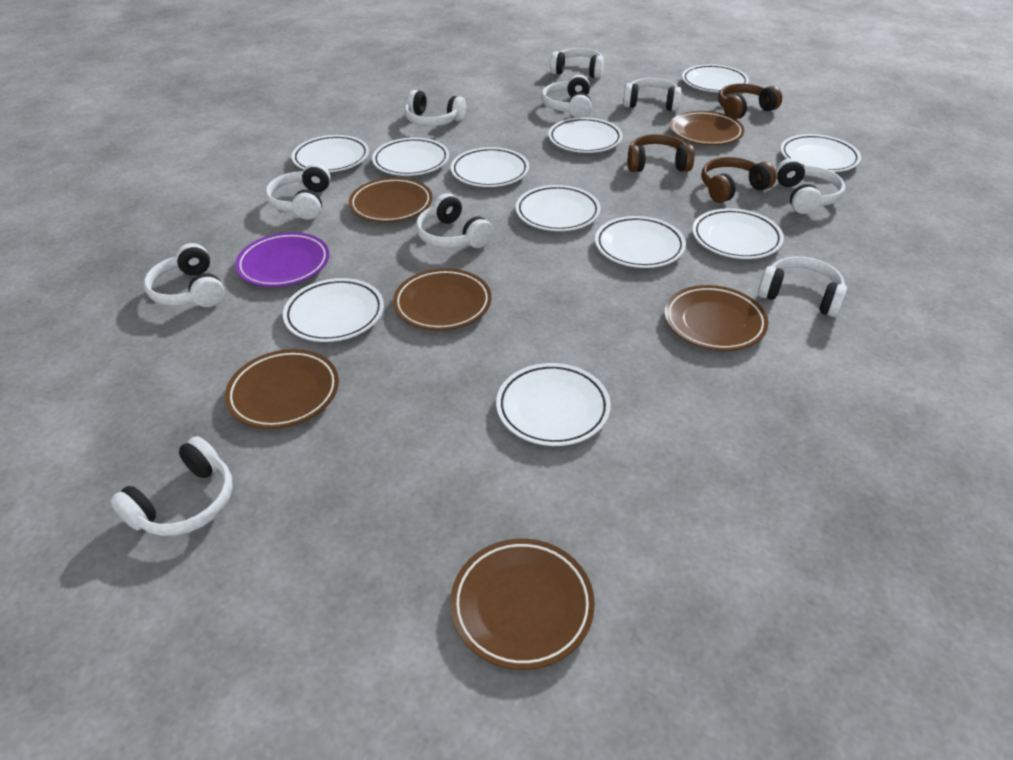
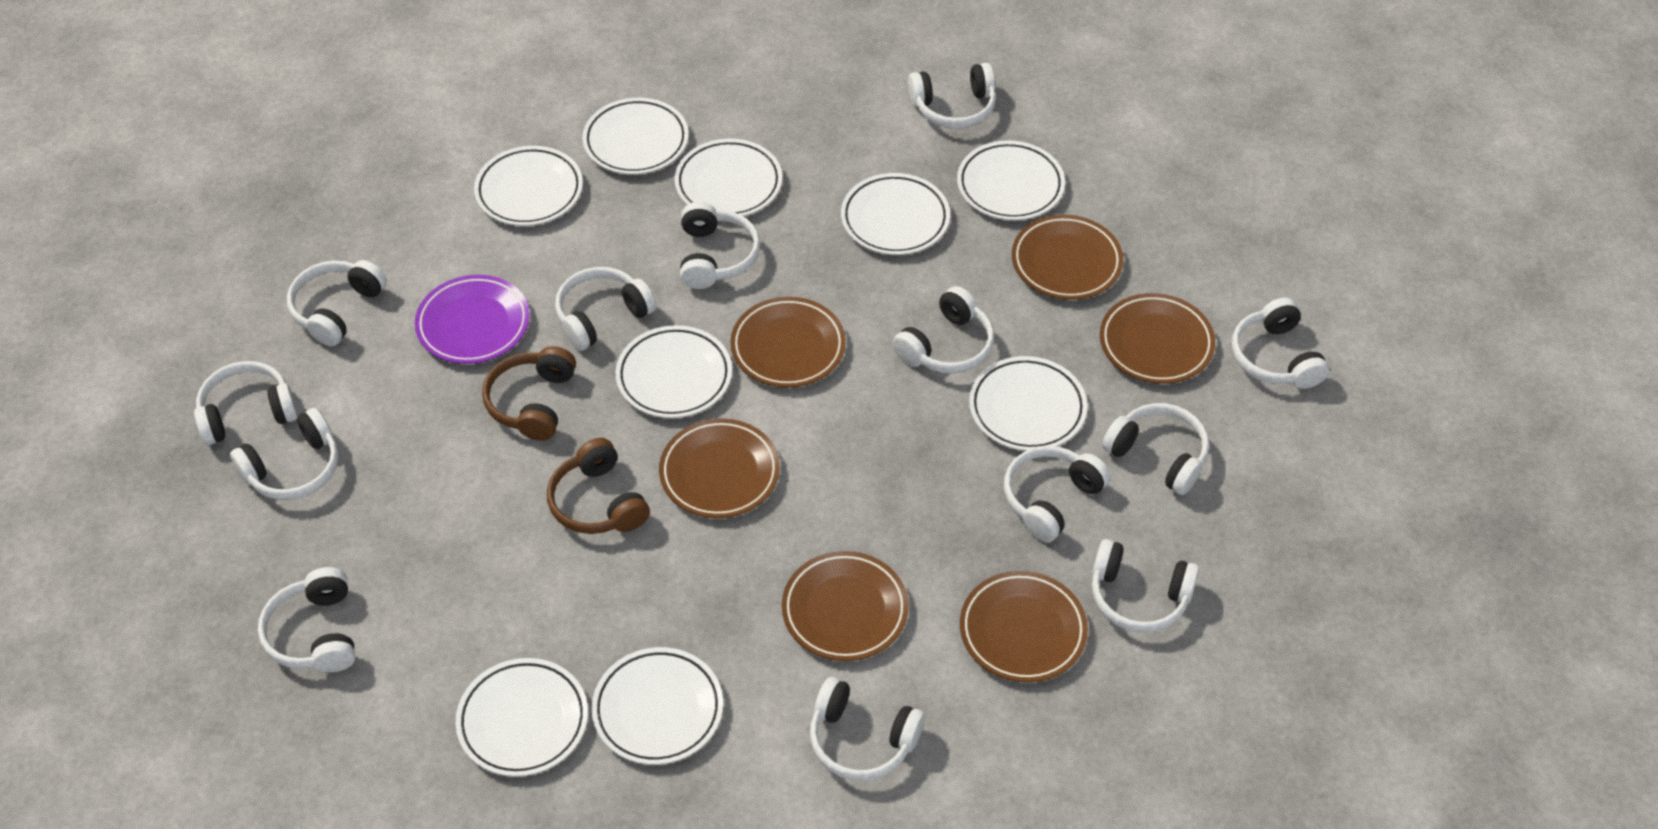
brown headphones: [628,134,695,172] [702,157,776,203] [718,83,782,119] = 3 -> [482,346,576,441] [547,438,650,534] = 2
white headphones: [110,436,233,536] [144,243,225,307] [265,163,331,220] [405,90,466,126] [416,193,493,248] [541,75,592,118] [550,48,604,78] [623,78,682,111] [758,257,847,317] [776,158,845,214] = 10 -> [194,361,298,445] [230,408,339,500] [258,567,356,672] [287,260,387,346] [555,267,656,351] [680,202,760,289] [810,677,925,781] [893,286,994,374] [908,63,996,129] [1004,446,1110,542] [1092,539,1199,633] [1102,403,1209,495] [1232,298,1329,389] = 13
white plate: [283,278,384,342] [292,135,369,172] [372,138,449,176] [451,147,529,187] [496,363,611,446] [516,185,601,231] [548,117,623,153] [595,216,686,268] [682,64,749,92] [692,208,784,259] [780,134,861,172] = 11 -> [455,658,588,777] [474,146,583,226] [582,98,689,175] [591,647,723,765] [616,325,732,418] [674,139,782,216] [841,173,950,255] [957,140,1065,220] [969,356,1087,451] = 9

